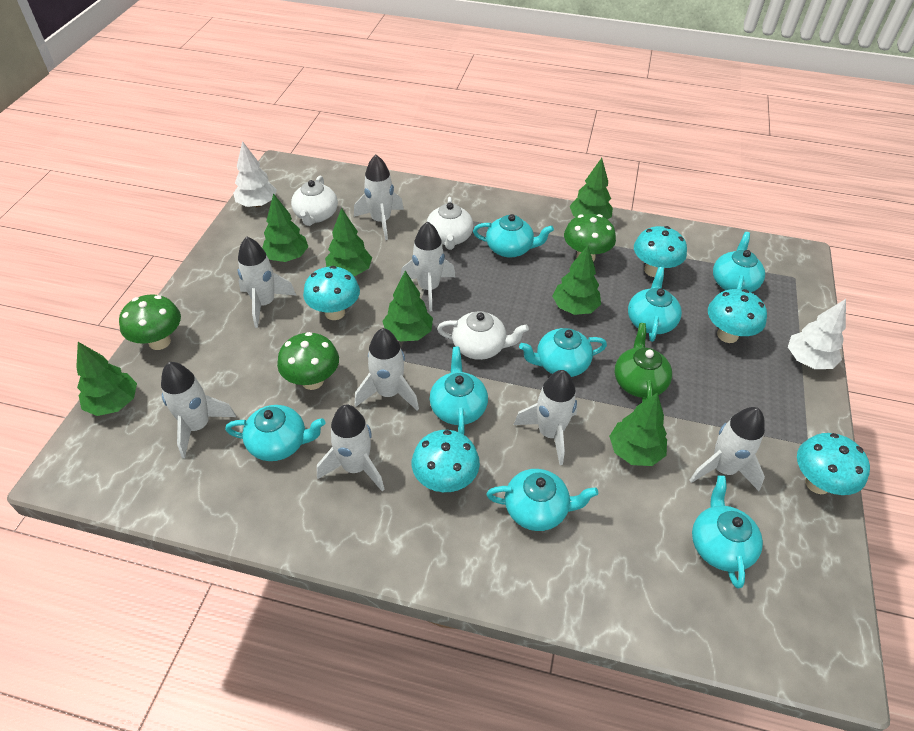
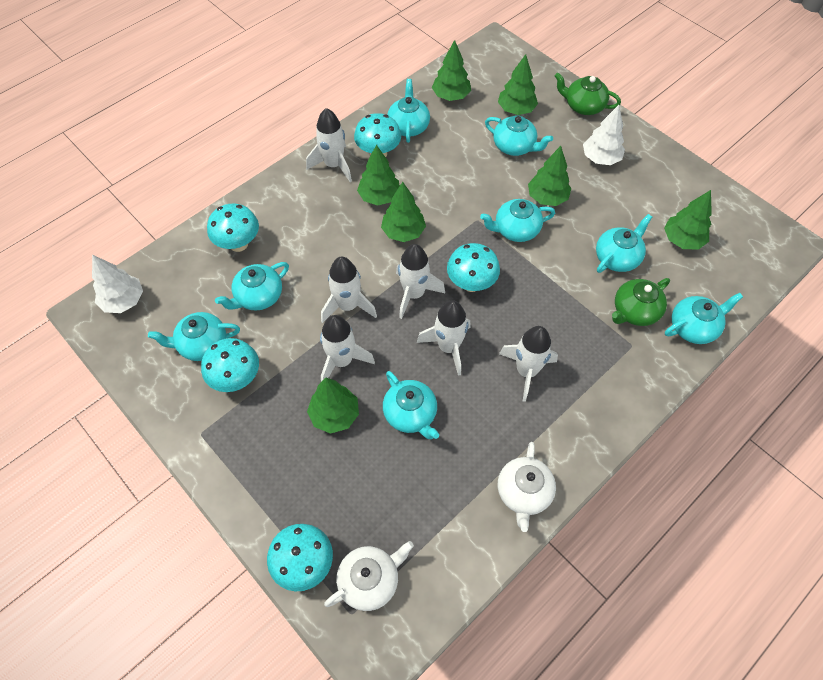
green mushroom: [119,294,181,350] [277,332,339,390] [564,214,616,262] = 3 -> none = 0
green teapot: [615,323,672,402] = 1 -> [555,73,621,115] [612,278,670,326] = 2
white rocket: [161,362,236,458] [238,237,297,328] [317,405,384,491] [354,155,404,240] [355,328,419,410] [400,222,455,311] [514,370,577,465] [689,407,765,491] = 8 -> [306,108,352,182] [320,315,375,382] [321,257,377,323] [396,244,445,319] [417,300,471,376] [499,326,558,402] = 6
white teapot: [291,176,338,226] [427,197,473,250] [437,311,529,360] = 3 -> [324,541,414,611] [498,442,556,532] = 2

